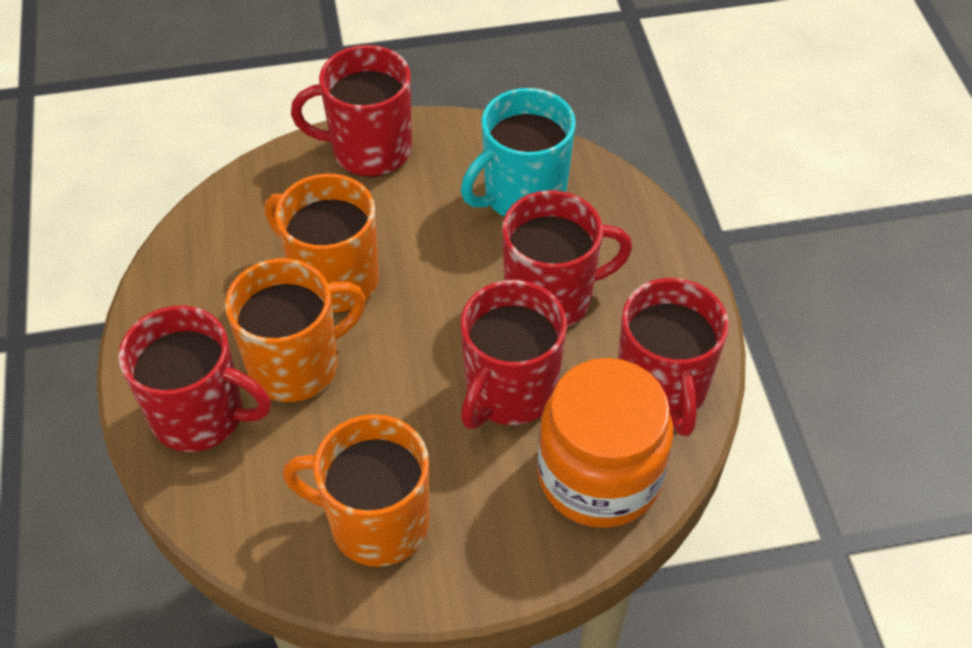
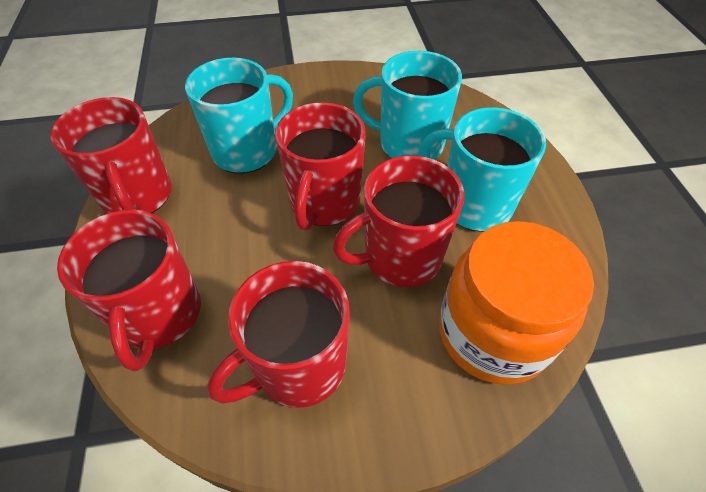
orange mug: [225,258,366,402] [265,173,379,313] [283,414,429,567] = 3 -> none = 0
turquoise mug: [461,88,576,217] = 1 -> [185,58,293,173] [353,51,462,159] [420,107,546,232] = 3

